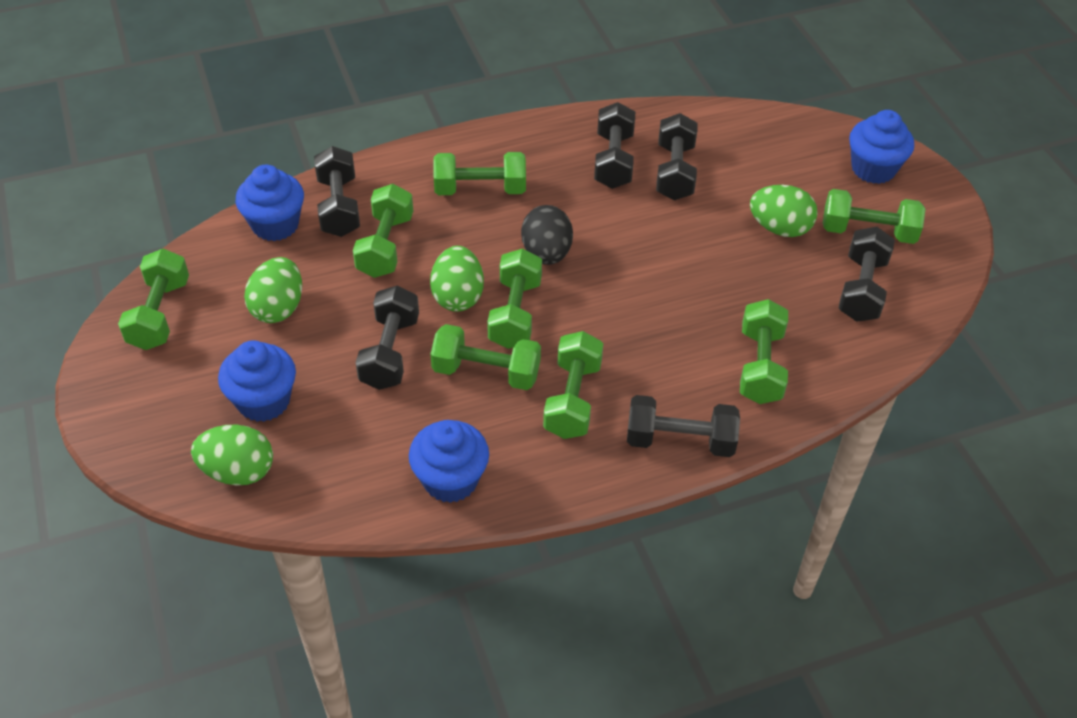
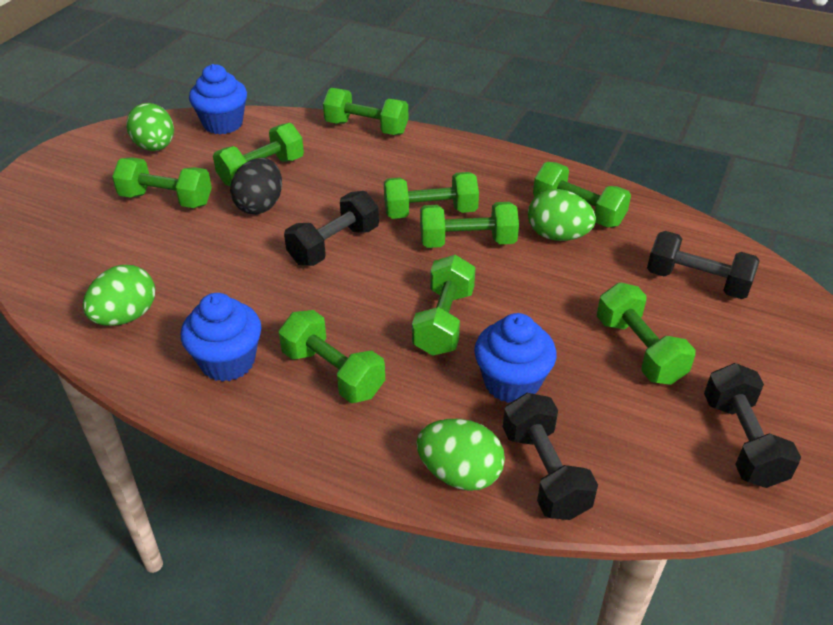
black dumbbell: [314,146,360,237] [356,285,419,390] [594,102,635,189] [627,395,740,457] [656,113,698,200] [838,227,895,322] = 6 -> [284,191,379,266] [503,393,598,520] [647,231,760,299] [704,363,801,488] = 4
blue cupcake: [218,340,296,422] [236,165,304,241] [409,420,489,503] [849,110,914,184] = 4 -> [181,293,261,382] [189,64,247,134] [474,313,556,403] = 3
green dumbbell: [118,249,189,350] [353,184,413,278] [430,324,541,390] [433,152,526,195] [487,248,542,349] [543,331,603,439] [740,299,788,404] [823,189,926,244] = 8 -> [112,157,212,208] [213,123,304,186] [279,310,385,403] [323,88,408,135] [384,172,479,219] [412,255,476,356] [420,202,519,248] [533,162,631,228] [597,283,696,385] = 9

